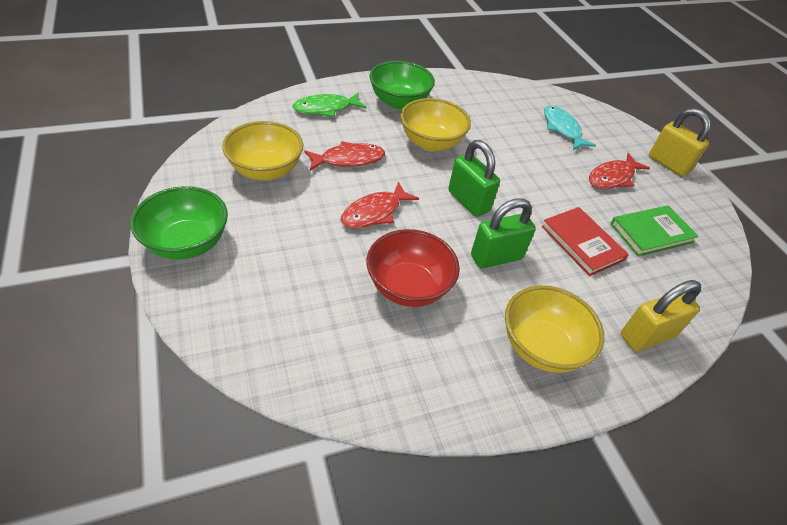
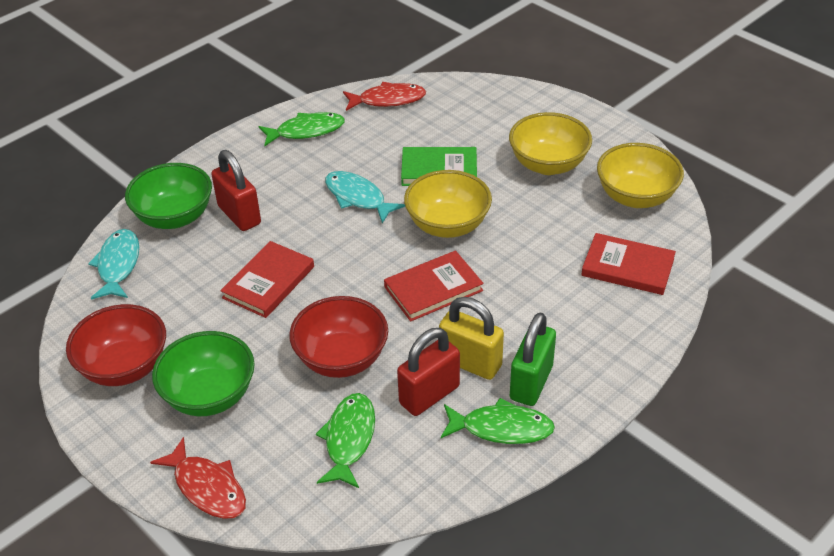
green fish: [293,93,367,117] = 1 -> [259,112,345,146] [316,393,375,488] [441,398,555,444] = 3
green padlock: [448,140,500,217] [471,198,536,268] = 2 -> [510,313,556,406] = 1
red book: [541,207,629,276] = 1 -> [220,241,314,318] [384,250,484,322] [581,233,676,295] = 3
red bowl: [366,229,460,307] = 1 -> [66,304,166,386] [289,296,388,378] = 2
red fish: [304,141,385,171] [341,182,419,229] [589,153,650,189] = 3 -> [150,437,246,519] [343,82,426,111] = 2
red padlock: none = 0 -> [211,150,261,231] [397,328,460,416] = 2
turquoise fish: [544,105,596,150] = 1 -> [88,229,139,299] [325,171,405,224] = 2
yellow padlock: [621,280,701,351] [649,108,711,177] = 2 -> [439,297,504,380] = 1

